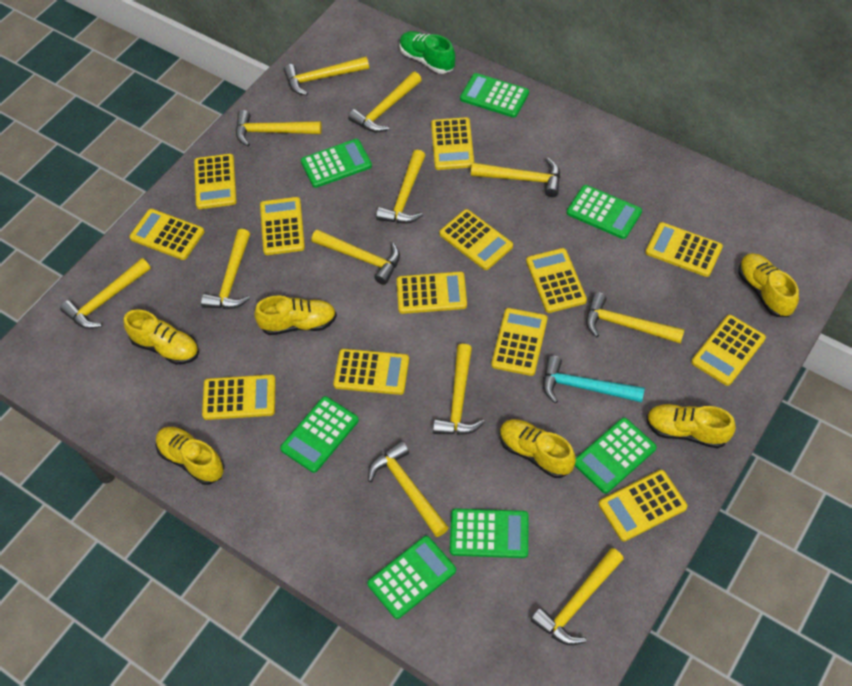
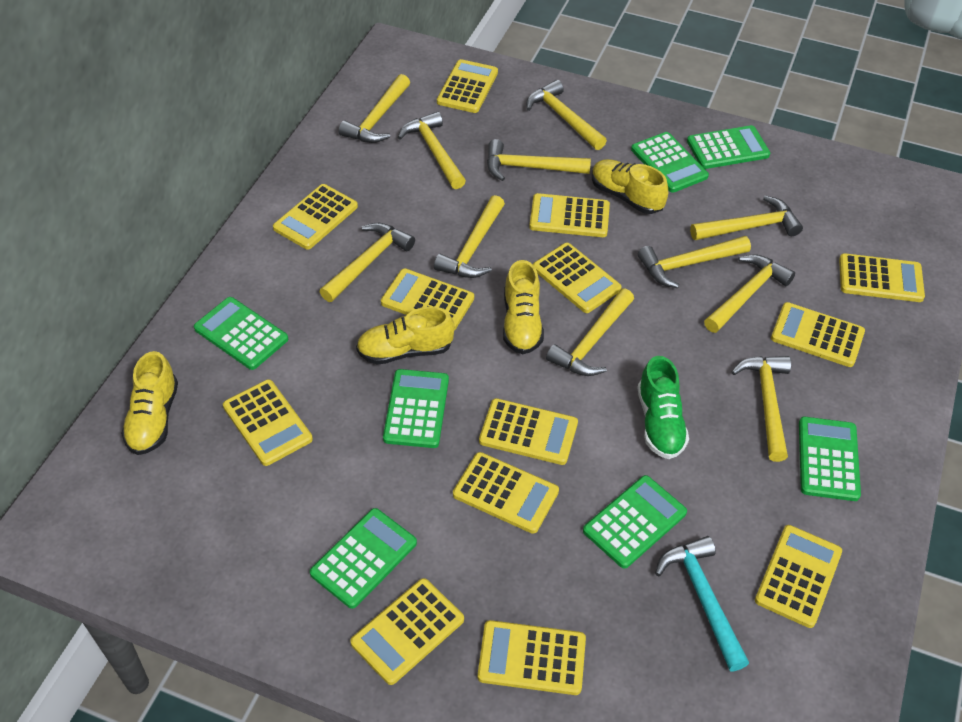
yellow hammer: [60,258,151,329] [201,229,250,309] [236,110,322,147] [283,56,369,96] [311,229,400,285] [348,72,422,132] [368,441,449,537] [376,150,426,223] [433,344,485,435] [471,158,560,197] [531,548,624,645] [586,292,685,344] = 12 -> [319,223,415,302] [338,74,410,143] [398,111,466,189] [434,195,505,278] [487,139,591,181] [526,80,607,150] [546,288,634,376] [638,236,751,288] [690,196,803,240] [704,255,795,333] [731,356,791,462] = 11
yellow shoe: [123,309,199,365] [156,427,225,485] [254,295,337,335] [500,419,576,478] [646,404,736,449] [739,253,799,317] = 6 -> [121,351,178,455] [356,306,454,365] [503,260,544,354] [592,159,668,214] = 4

